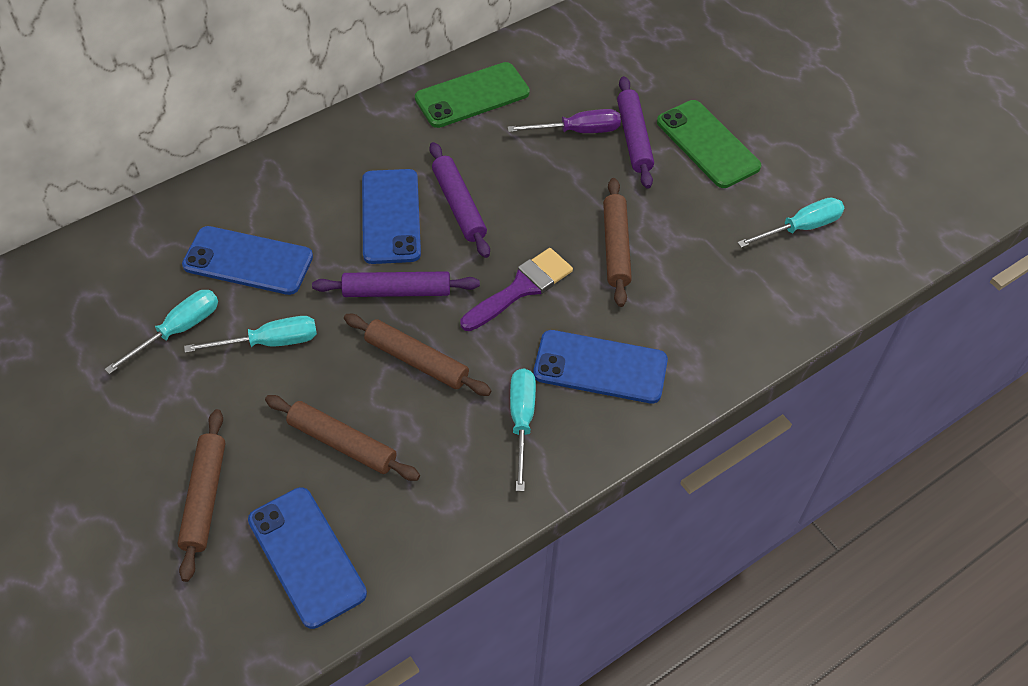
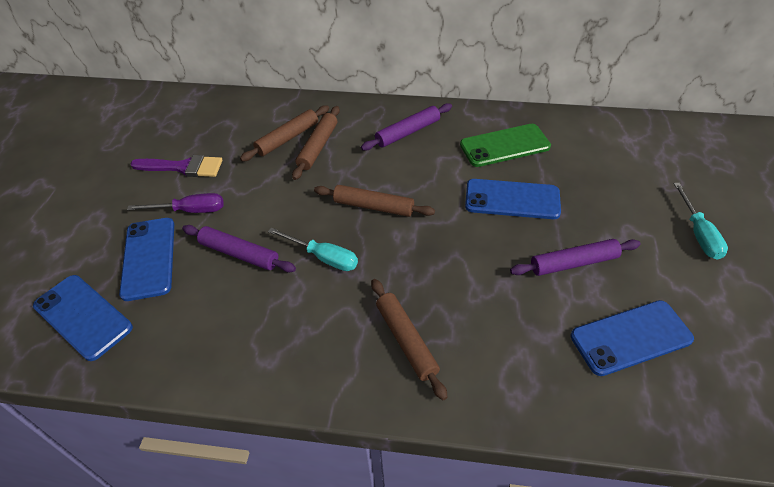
green phone: [415,62,530,128] [657,100,761,188] = 2 -> [460,124,551,167] = 1
turquoise screwdriver: [105,290,218,374] [184,316,317,353] [510,368,536,492] [737,197,844,248] = 4 -> [268,228,358,271] [673,183,728,260] = 2

